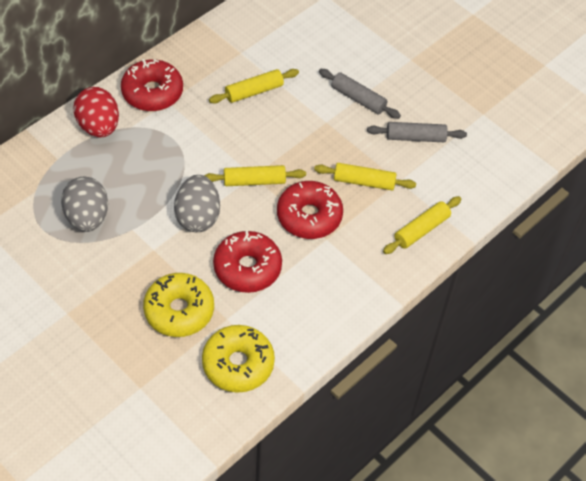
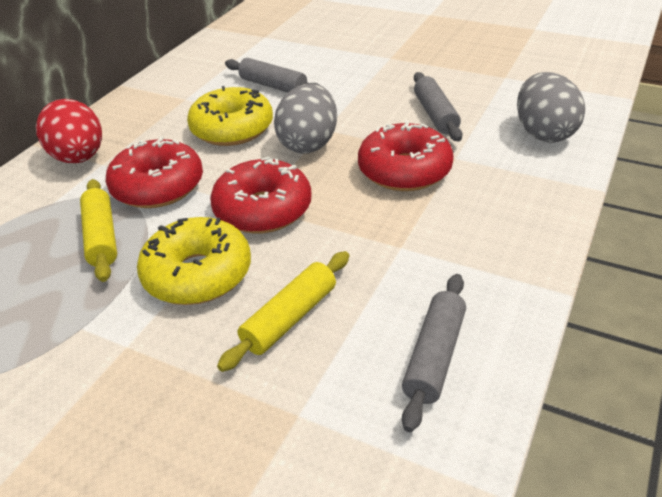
grey rolling pin: [319,69,401,119] [367,122,467,142] = 2 -> [225,58,321,93] [402,274,466,432] [414,72,462,142] = 3
yellow rolling pin: [204,165,306,186] [209,69,299,104] [314,163,416,190] [383,196,462,254] = 4 -> [80,179,117,282] [217,251,349,372] = 2

